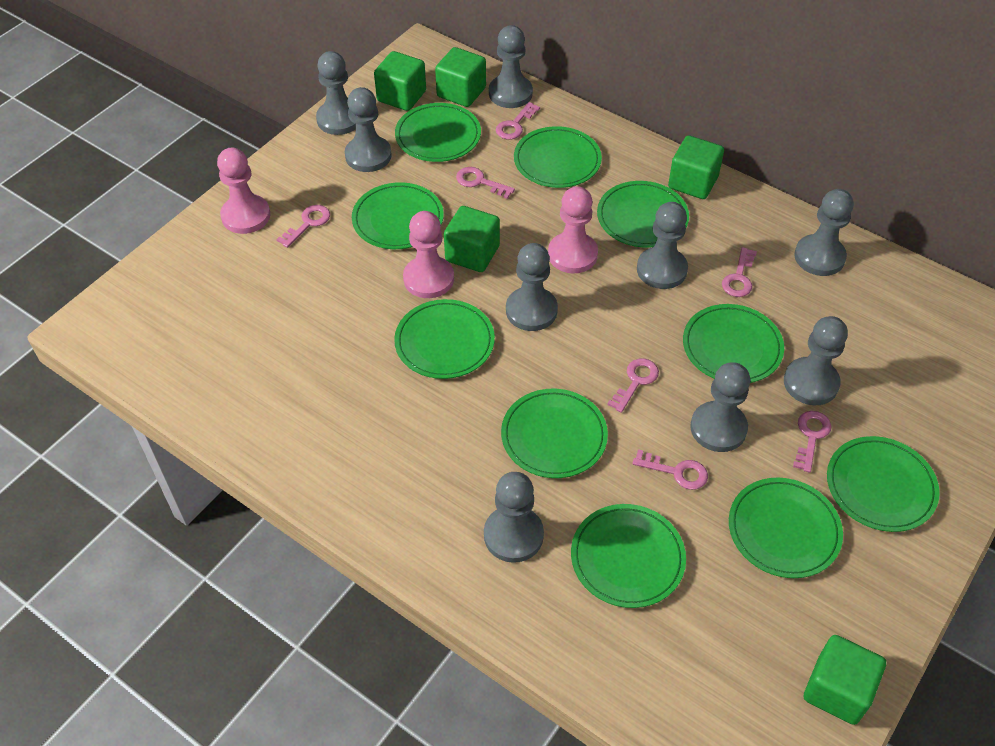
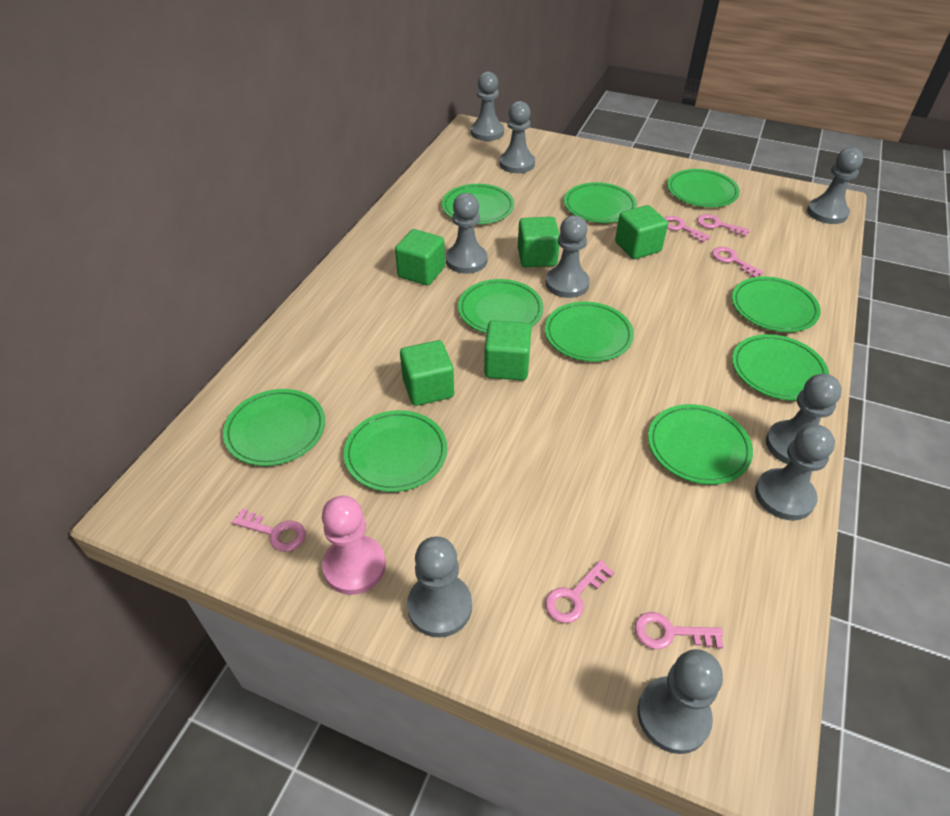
pink key: [276,205,330,248] [456,167,515,199] [496,102,540,139] [607,358,659,413] [633,449,708,490] [722,247,757,297] [793,411,832,473] = 7 -> [232,508,306,552] [545,560,615,623] [635,612,724,649] [664,216,711,243] [697,214,750,237] [712,247,763,278] = 6
pink pawn: [217,148,270,234] [403,211,454,298] [548,186,598,274] = 3 -> [322,496,386,595] = 1

